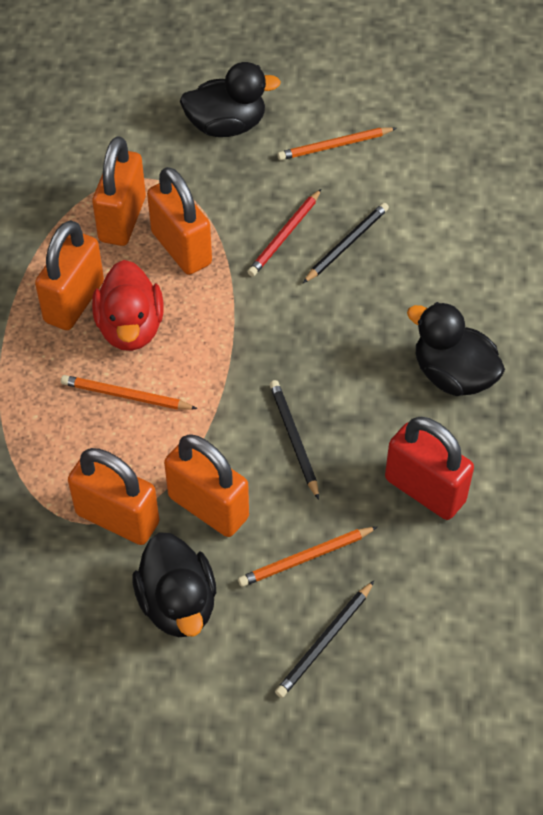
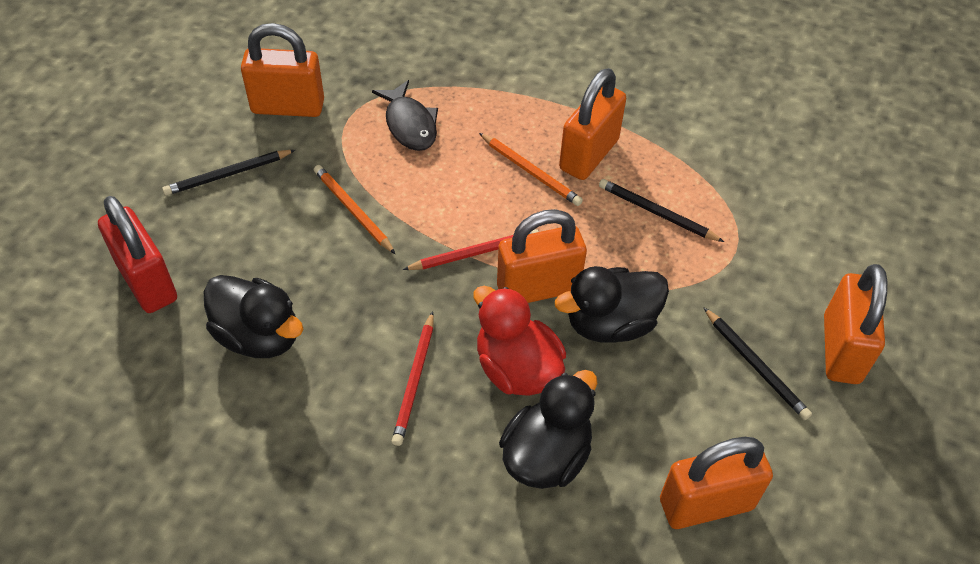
black fish: none = 0 -> [372,80,438,151] = 1
orange pencil: [61,375,198,410] [238,527,377,587] [277,127,396,160] = 3 -> [314,165,395,254] [479,133,583,206] = 2
red pencil: [247,189,321,277] = 1 -> [392,311,434,446] [403,229,539,270] = 2

